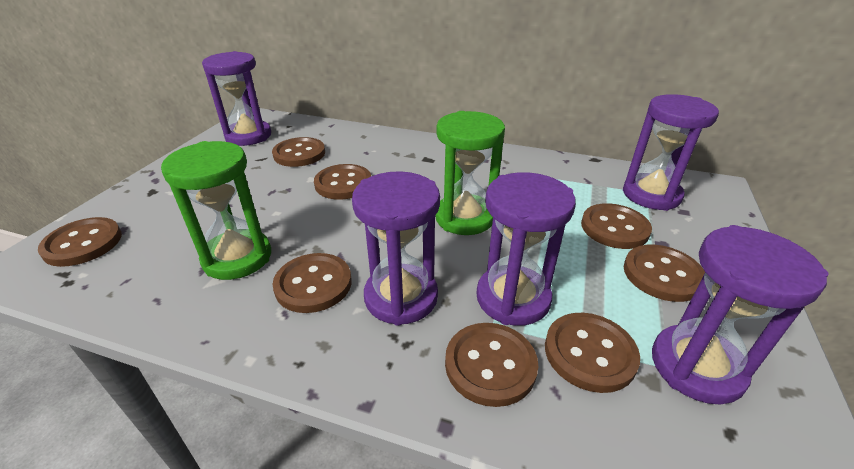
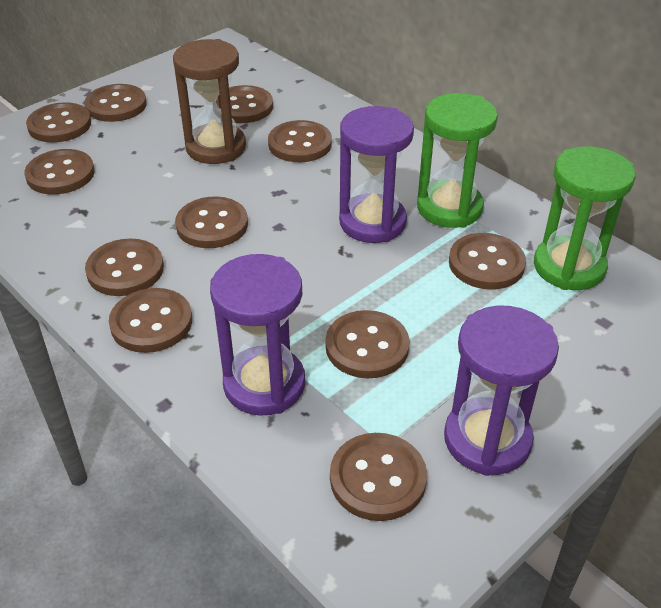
brown button: [38,217,122,267] [272,137,325,167] [273,253,352,313] [314,164,371,200] [445,323,538,407] [545,313,640,393] [581,203,652,249] [624,245,705,302] = 8 -> [24,149,95,195] [26,102,91,143] [84,84,147,122] [85,238,164,296] [109,288,192,353] [175,197,248,248] [216,85,273,123] [268,120,332,162] [325,310,410,378] [330,433,427,521] [449,233,526,289] = 11
brown hourglass: none = 0 -> [173,39,246,164] = 1
purple hourglass: [202,51,271,146] [352,171,440,326] [476,172,576,326] [623,94,719,211] [652,225,829,405] = 5 -> [210,254,305,416] [339,106,414,243] [444,305,559,476] = 3

